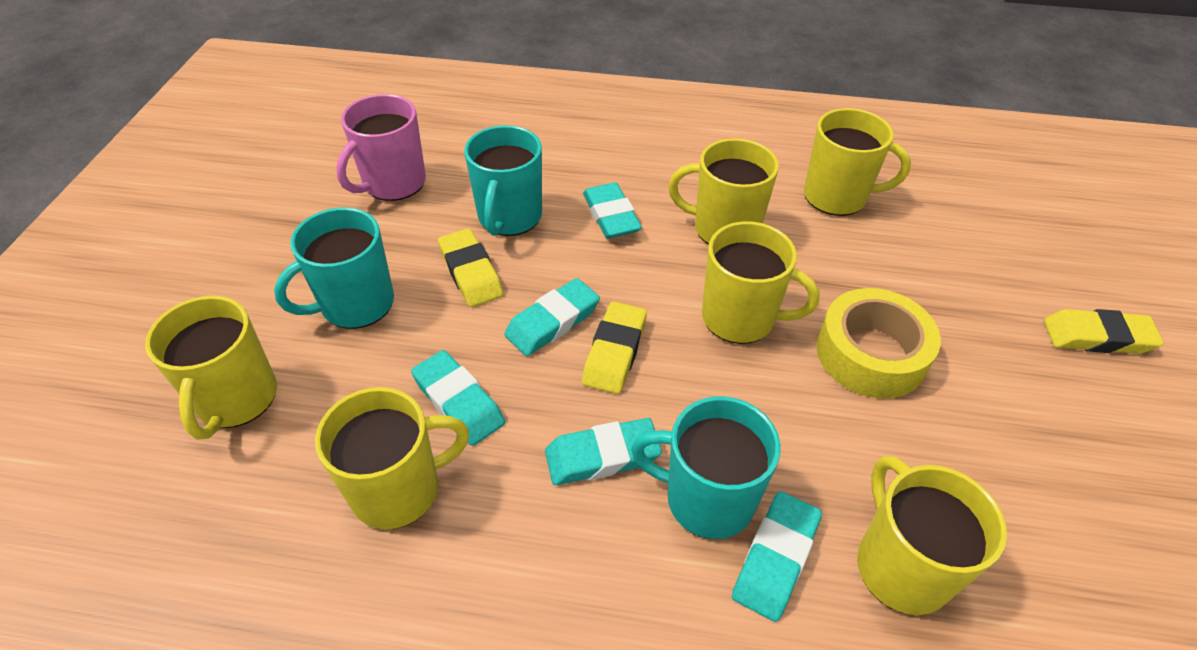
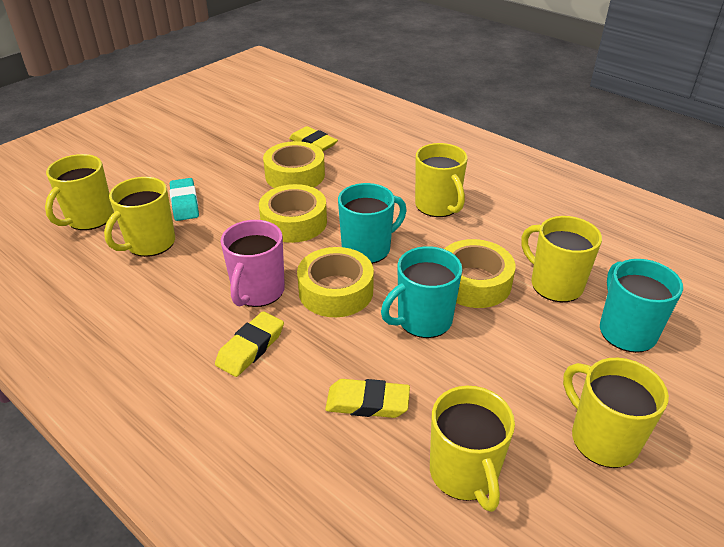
turquoise eraser: [411,350,505,446] [504,278,600,356] [545,418,662,485] [583,183,642,238] [732,491,822,622] = 5 -> [170,178,199,221] = 1
yellow tape: [816,288,941,399] = 1 -> [259,184,327,243] [263,141,325,188] [297,247,374,317] [445,239,516,308] = 4

